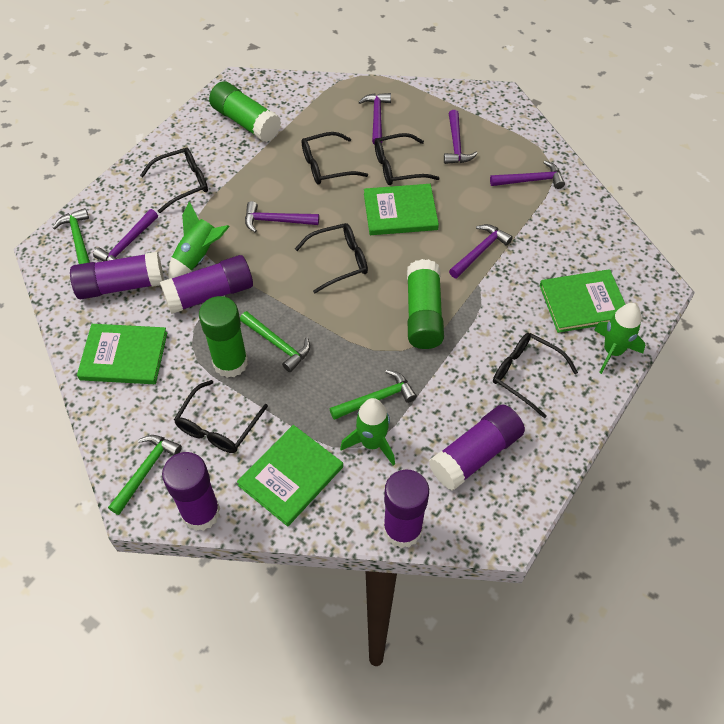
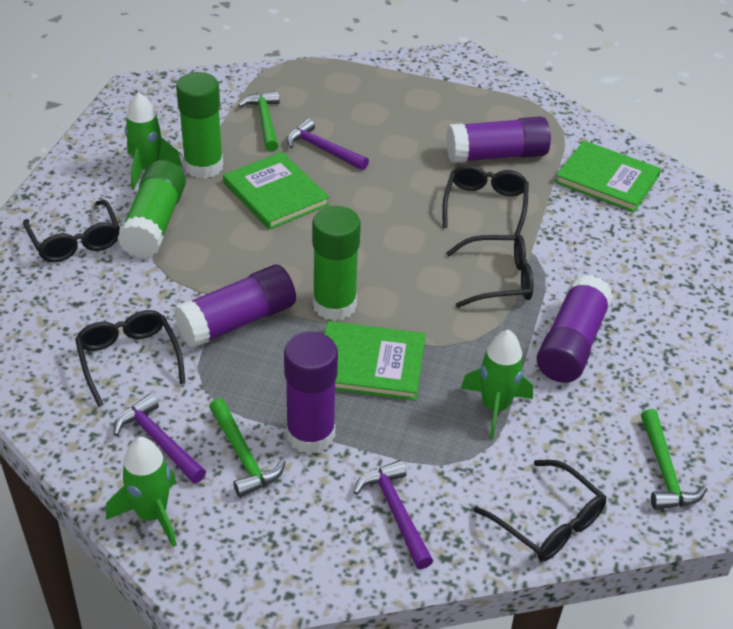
black glasses: [140,147,208,213] [174,380,268,453] [295,223,368,293] [302,132,368,185] [375,133,440,185] [493,333,578,418] = 6 -> [23,200,120,262] [75,310,185,407] [442,164,529,235] [446,235,533,308] [473,460,607,561] = 5
green book: [77,324,167,384] [237,425,343,526] [364,184,439,235] [540,269,625,333] = 4 -> [223,152,329,230] [325,321,426,401] [555,141,661,213] = 3
green hammer: [53,208,90,264] [108,435,182,515] [240,311,310,372] [330,370,417,420] = 4 -> [209,398,286,498] [238,91,280,152] [641,409,707,510] = 3
purple glue stick: [70,252,164,299] [160,255,253,314] [162,452,220,531] [383,469,429,548] [429,404,525,491] = 5 -> [174,264,296,349] [284,331,338,454] [446,116,551,163] [537,275,613,383] = 4
purple hammer: [93,209,158,261] [245,201,319,232] [359,93,391,145] [444,110,478,164] [449,224,513,278] [490,161,565,189] = 6 -> [113,393,206,483] [287,119,369,170] [353,460,433,569] = 3

